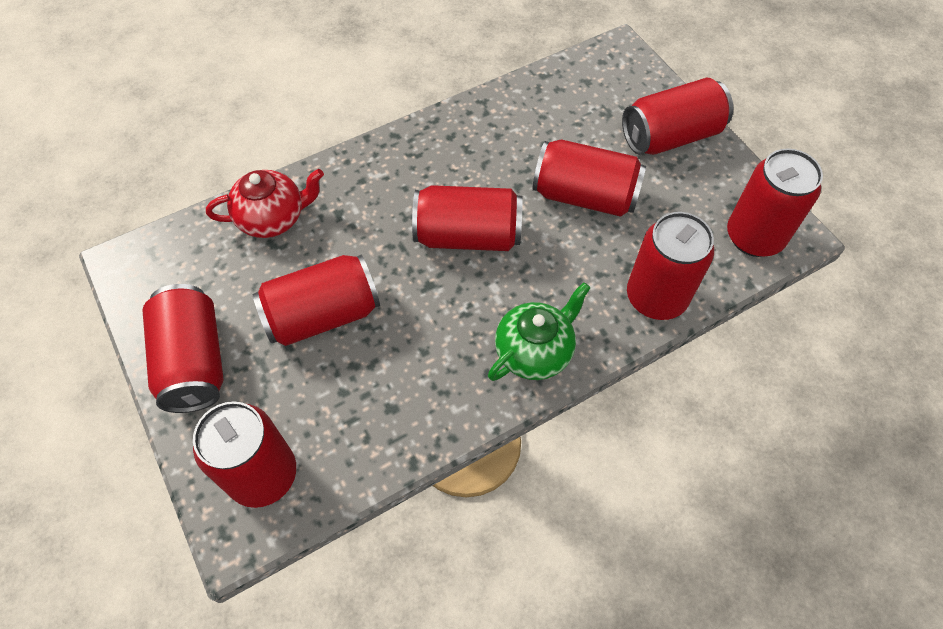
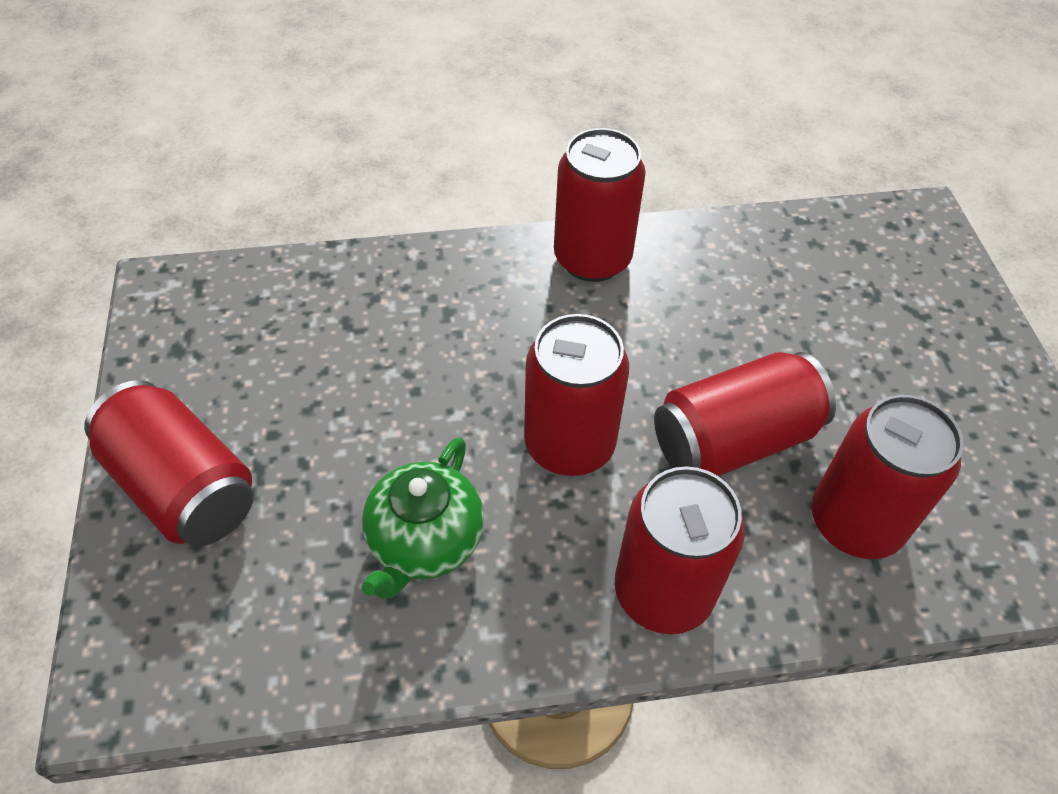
red can: [143,284,224,413] [193,401,296,508] [253,255,380,346] [412,185,523,251] [533,139,646,217] [622,78,733,155] [627,212,714,320] [727,148,823,257] = 8 -> [84,380,254,547] [524,314,629,476] [554,128,646,282] [615,466,745,634] [654,352,836,476] [812,395,963,559] = 6
red teapot: [206,169,324,238] = 1 -> none = 0

